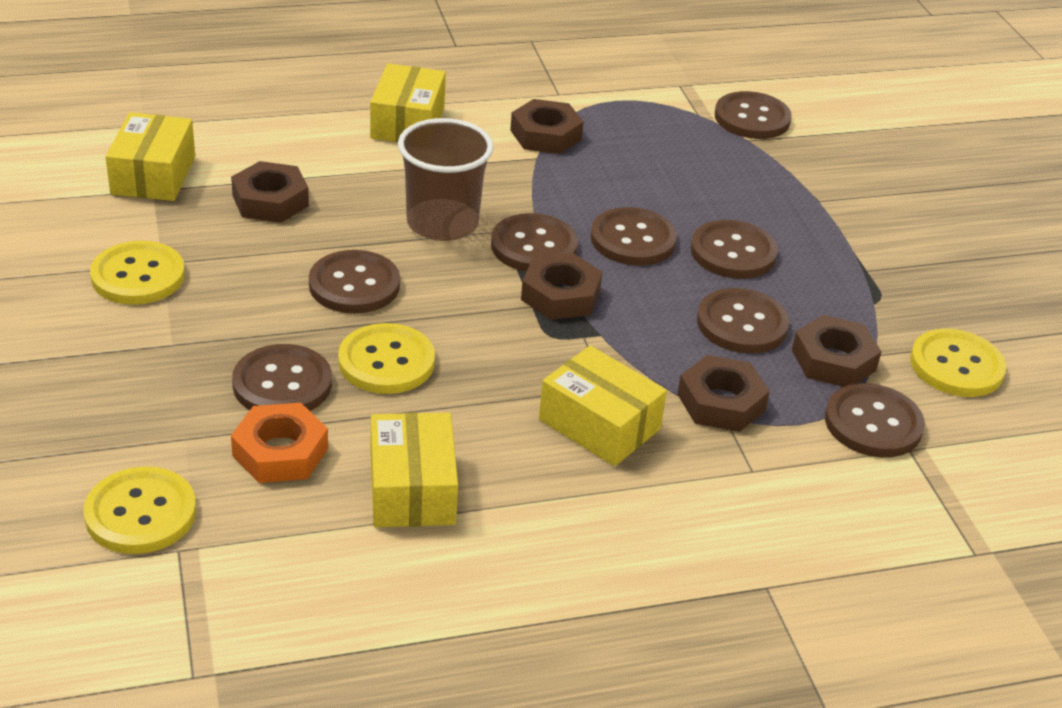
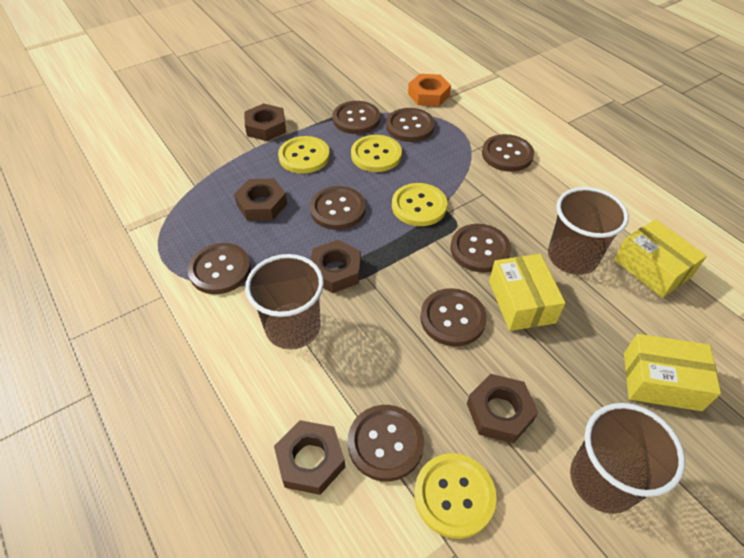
brown cup: [398,118,493,241] = 1 -> [245,254,324,350] [548,187,629,275] [570,403,685,514] = 3
yellow box: [106,112,195,201] [370,63,446,142] [371,413,458,527] [539,346,667,466] = 4 -> [489,254,566,331] [614,219,707,298] [624,334,721,411] = 3

